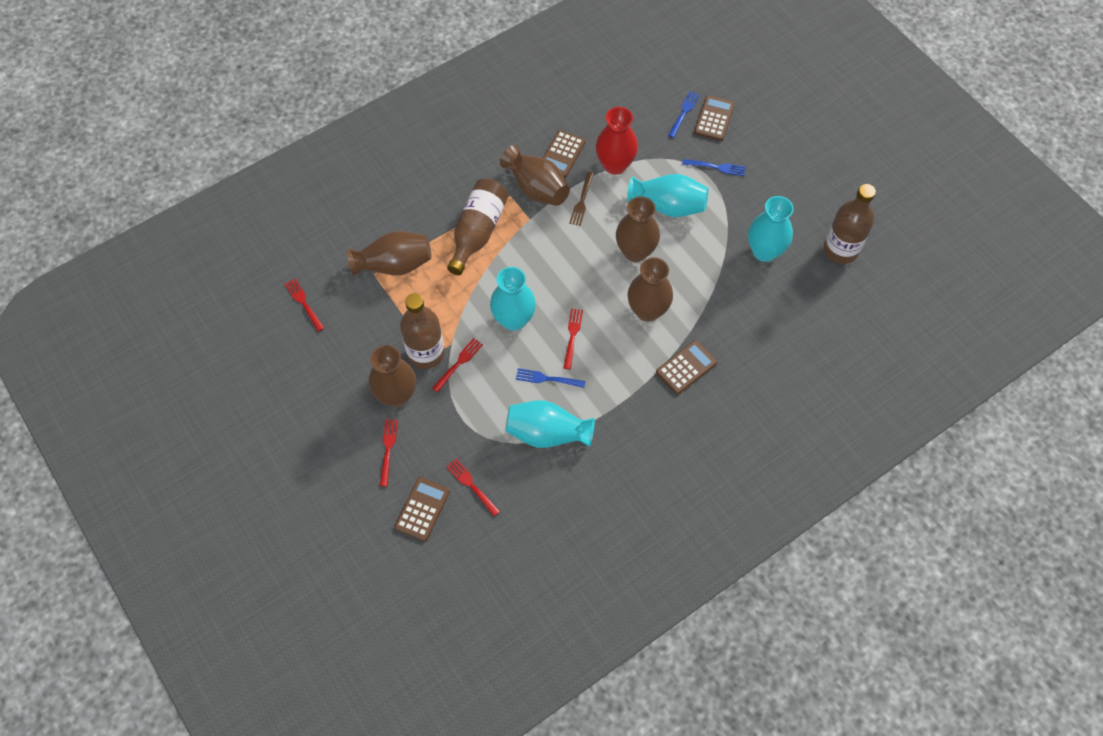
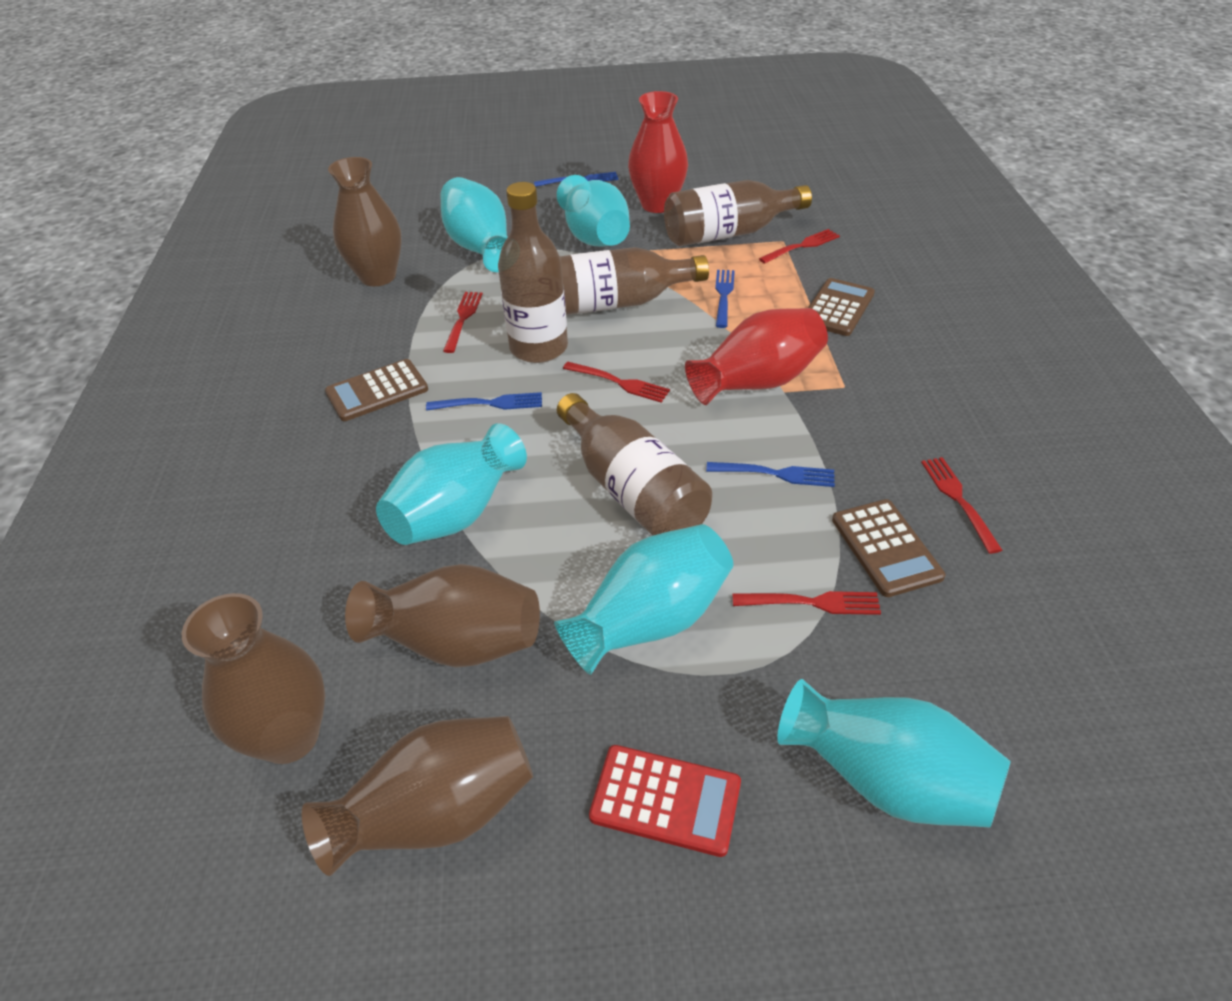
blue fork: [516,368,585,388] [668,91,700,138] [682,159,746,176] = 3 -> [426,392,542,411] [534,172,618,187] [706,462,835,487] [715,270,735,328] = 4
brown bottle: [400,293,445,369] [447,178,508,275] [824,184,876,264] = 3 -> [498,182,568,363] [557,393,712,536] [560,247,709,315] [664,180,812,246] = 4
brown calculator: [394,477,450,541] [543,130,586,178] [656,340,717,395] [694,95,735,141] = 4 -> [325,359,428,421] [808,278,875,336] [832,499,945,597] = 3
brown fork: [569,172,594,226] = 1 -> none = 0
brown vase: [347,231,432,276] [369,345,416,407] [500,145,570,206] [616,196,660,262] [627,257,673,322] = 5 -> [182,593,325,764] [302,716,533,876] [328,157,402,286] [345,564,540,668] = 4
red calculator: none = 0 -> [589,745,741,857] = 1
red vase: [596,107,638,175] = 1 -> [628,91,688,213] [685,308,828,405] = 2
turquoise vase: [490,267,536,331] [505,400,595,448] [627,174,709,217] [748,196,794,262] = 4 -> [376,423,527,545] [440,177,508,272] [554,524,733,675] [557,175,630,246] [777,679,1011,828] = 5

